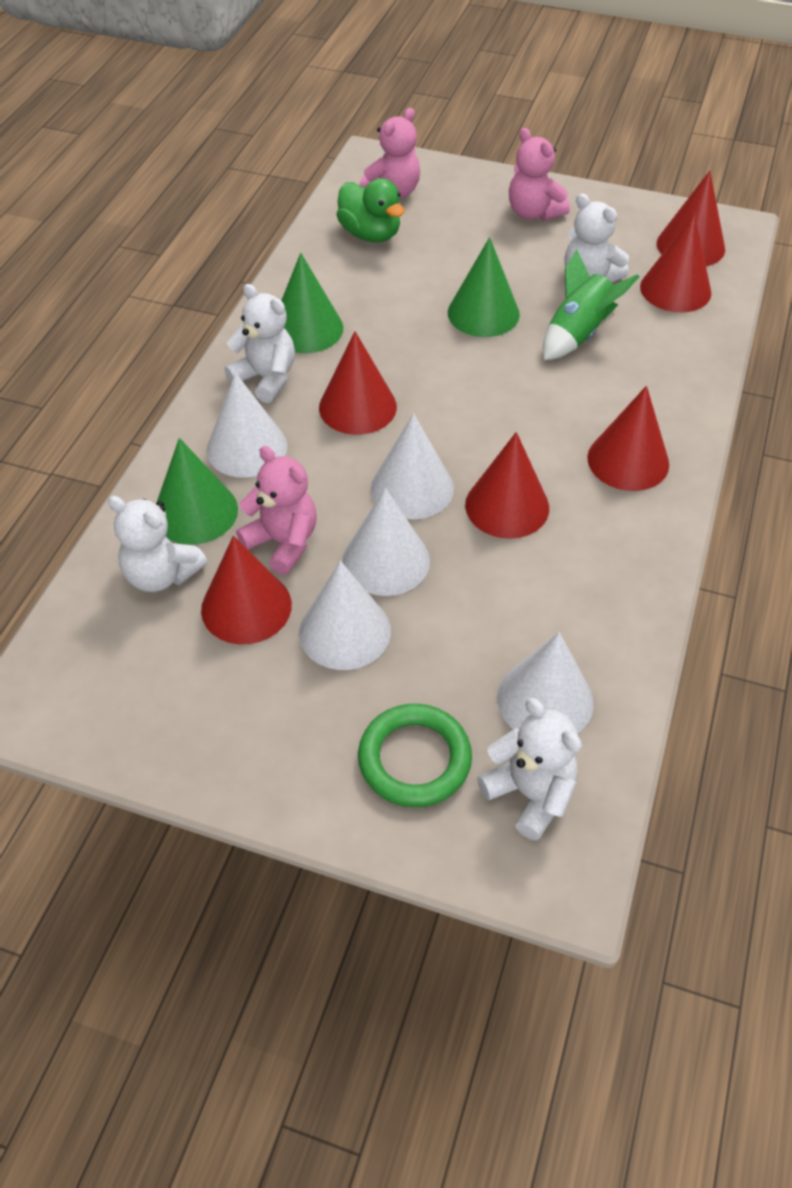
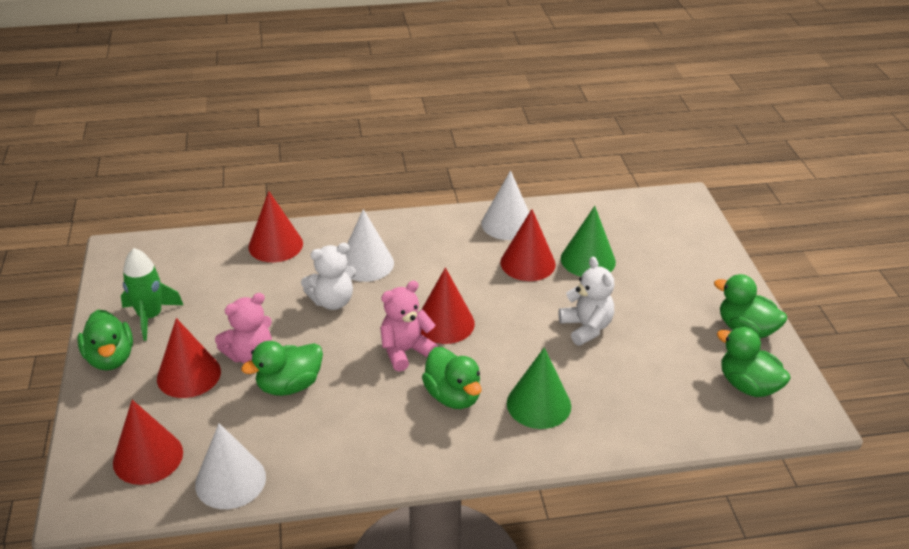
green cone: [156,438,238,545] [281,253,343,353] [448,237,520,337] = 3 -> [507,347,571,429] [561,206,616,277] = 2
green duck: [336,178,405,242] = 1 -> [77,310,133,371] [241,341,323,396] [422,347,482,409] [714,274,787,338] [717,327,791,397] = 5
green ring: [358,704,472,807] = 1 -> none = 0
pink teddy bear: [236,446,317,575] [359,108,420,198] [509,128,570,221] = 3 -> [215,293,272,363] [380,281,438,371] = 2
red cone: [201,536,292,644] [319,331,397,435] [465,432,549,539] [587,386,669,491] [640,214,711,312] [657,171,725,266] = 6 -> [113,400,183,485] [157,318,221,398] [248,191,303,262] [421,267,475,344] [500,209,556,281] = 5
white cone: [207,373,287,478] [299,561,391,670] [342,488,430,596] [371,413,454,520] [497,632,594,733] = 5 -> [195,423,266,509] [346,209,394,282] [481,170,529,240] = 3
white teddy bear: [108,496,207,592] [224,284,295,403] [477,698,582,841] [565,193,629,283] = 4 -> [301,243,356,310] [558,257,614,346] = 2

